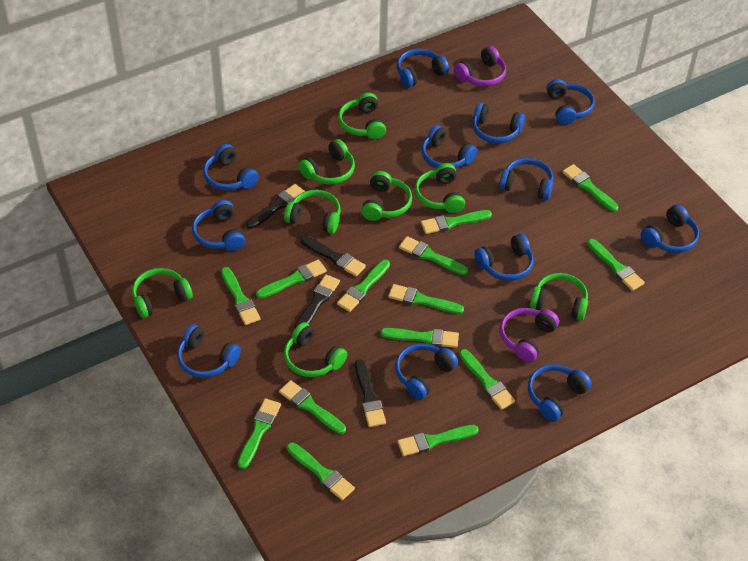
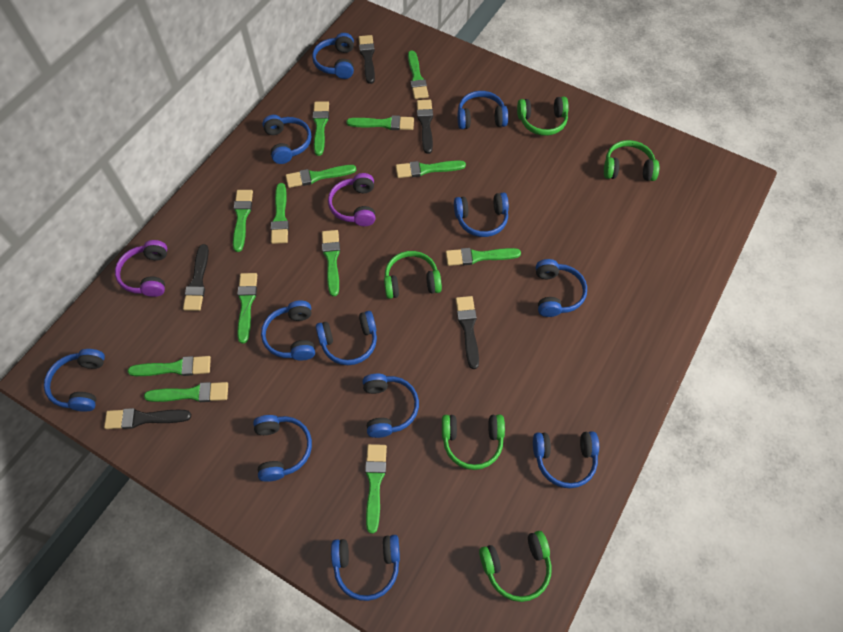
black brush: [246,184,305,229] [294,275,340,330] [300,236,366,277] [355,359,386,427] = 4 -> [104,408,191,429] [183,244,209,311] [359,35,375,84] [417,100,433,154] [456,296,479,369] = 5
green brush: [221,267,261,325] [238,398,281,469] [256,260,327,299] [279,380,346,434] [287,443,355,500] [337,260,390,312] [380,328,459,348] [388,284,464,314] [397,425,479,456] [399,236,468,275] [421,210,492,234] [459,349,515,410] [562,164,618,212] [587,239,645,291] = 14 -> [128,356,211,376] [144,382,228,402] [233,190,253,252] [237,273,257,344] [271,183,289,244] [286,165,356,188] [313,101,329,156] [322,230,340,296] [346,115,414,130] [365,444,387,533] [396,160,466,178] [408,50,429,99] [446,248,521,266] = 13
green headphones: [132,268,193,318] [284,190,341,234] [284,322,347,377] [298,139,355,184] [338,93,386,139] [361,171,412,221] [415,163,465,213] [530,273,588,321] = 8 -> [384,251,442,299] [442,415,505,470] [479,531,552,602] [517,96,569,136] [604,140,659,181] = 5

